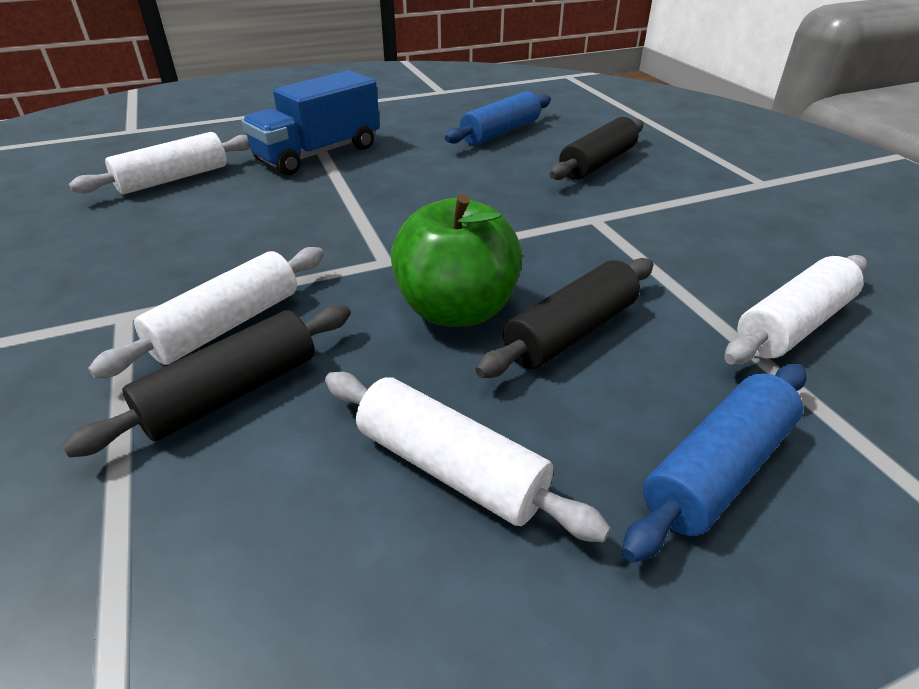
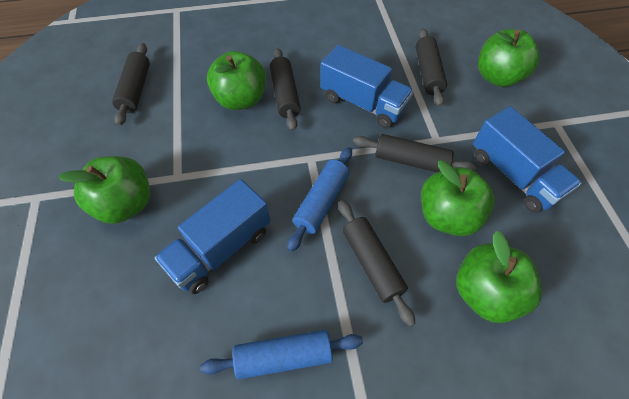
black rolling pin: [62,305,351,458] [476,258,654,378] [550,117,643,180] = 3 -> [112,43,150,126] [270,48,301,131] [339,200,415,326] [353,134,478,173] [415,28,447,107] = 5
blue truck: [242,70,380,175] = 1 -> [154,179,270,294] [320,45,414,128] [473,106,582,213] = 3
green apple: [391,194,523,327] = 1 -> [58,156,150,224] [207,51,266,110] [421,160,495,236] [456,231,542,323] [478,29,539,87] = 5
white rolling pin: [69,132,250,194] [88,247,324,379] [325,372,611,542] [724,255,867,365] = 4 -> none = 0

